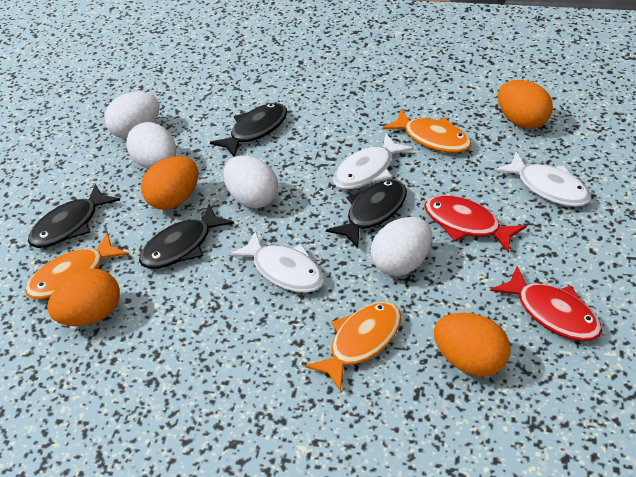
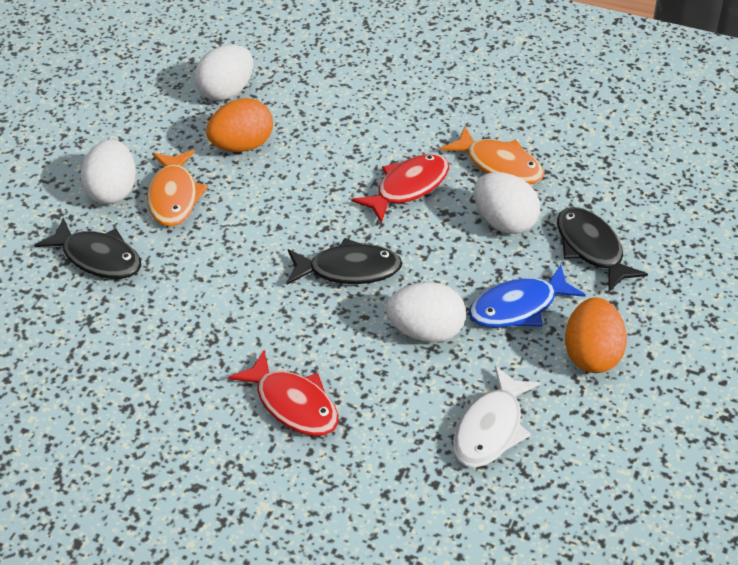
black fish: [28,184,120,248] [139,204,234,269] [210,103,287,157] [326,179,407,248] = 4 -> [34,218,141,279] [287,238,402,284] [557,207,648,291] = 3
blue fish: none = 0 -> [469,265,586,328] = 1
orange egg: [47,269,120,326] [141,156,199,210] [434,313,510,376] [498,80,553,129] = 4 -> [206,98,273,152] [565,298,627,373] = 2
orange fish: [25,232,129,299] [305,302,401,392] [382,109,472,153] = 3 -> [147,150,208,226] [440,126,544,184] = 2
white fish: [228,231,324,293] [333,134,413,189] [494,151,591,207] = 3 -> [453,365,541,467] = 1

